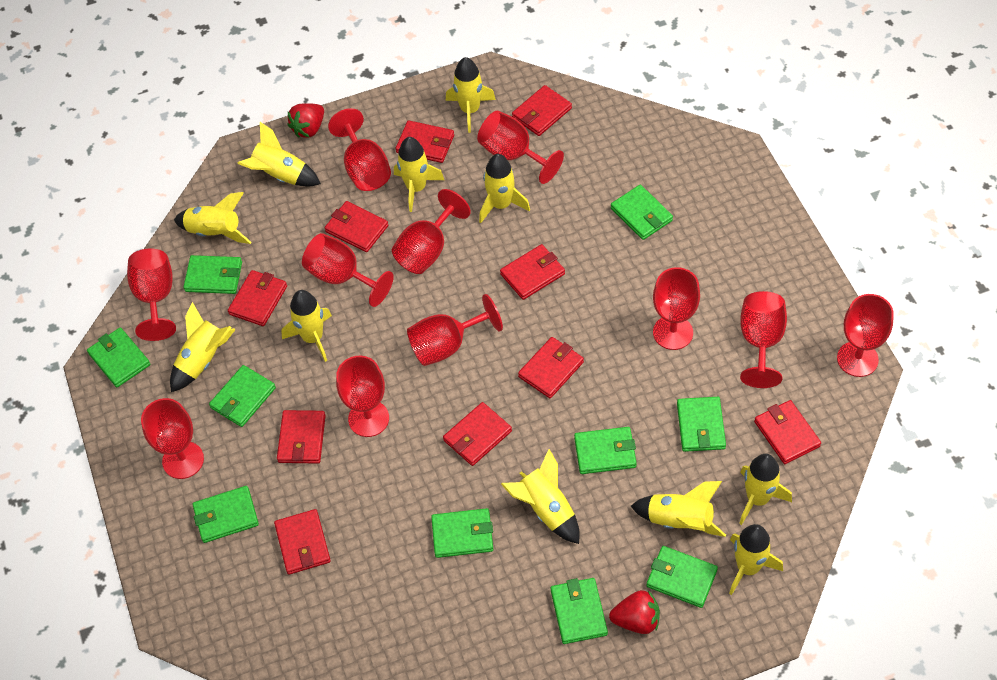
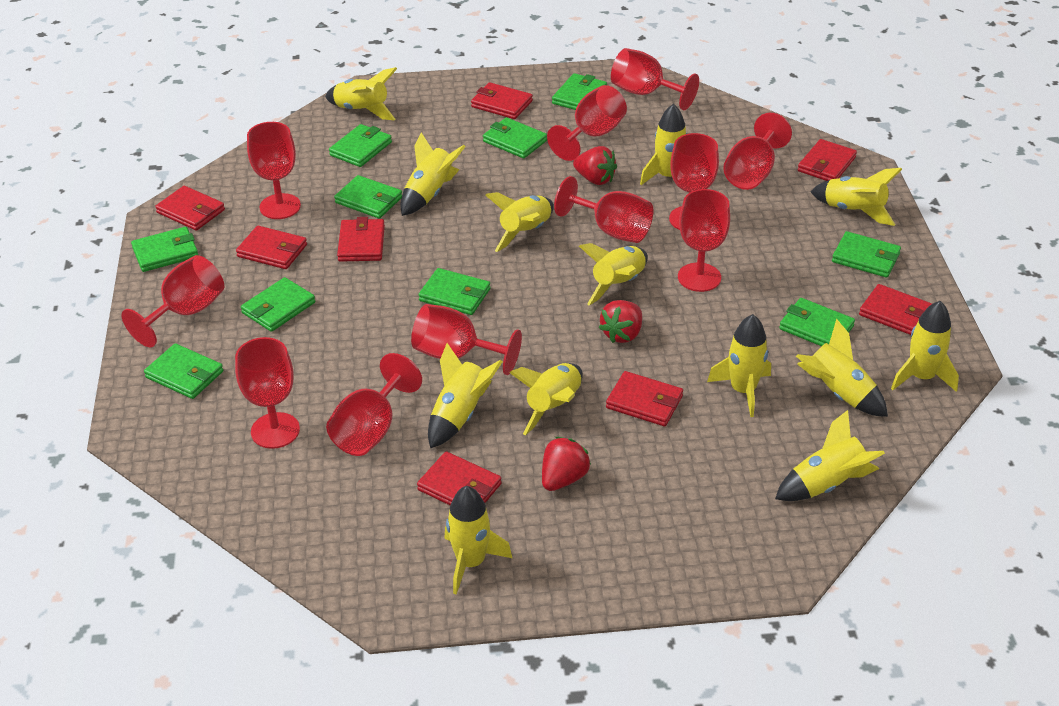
red strawberry: [287,103,324,138] [609,590,660,634] = 2 -> [542,437,591,491] [573,146,617,185] [598,300,642,343] = 3
red wallet: [228,270,287,326] [274,509,331,575] [277,410,326,464] [325,201,388,252] [396,120,454,163] [443,402,512,466] [500,244,565,300] [512,85,572,136] [518,337,584,398] [754,400,821,464] = 10 -> [155,186,225,231] [236,226,307,269] [337,217,385,262] [417,451,502,505] [471,82,533,119] [606,371,683,426] [798,139,857,181] [859,284,932,335] = 8
yellow rocket: [170,302,236,392] [174,192,252,244] [237,122,321,187] [282,290,332,362] [394,137,444,212] [446,57,496,133] [479,154,530,223] [501,449,580,544] [631,481,726,537] [729,524,783,595] [739,454,792,525] = 11 -> [325,67,397,120] [401,132,466,216] [428,343,503,448] [444,486,512,595] [485,192,554,252] [509,363,583,436] [579,243,648,306] [640,104,687,185] [707,314,771,417] [775,410,885,501] [796,319,888,417] [810,168,902,226] [891,301,959,392] = 13

